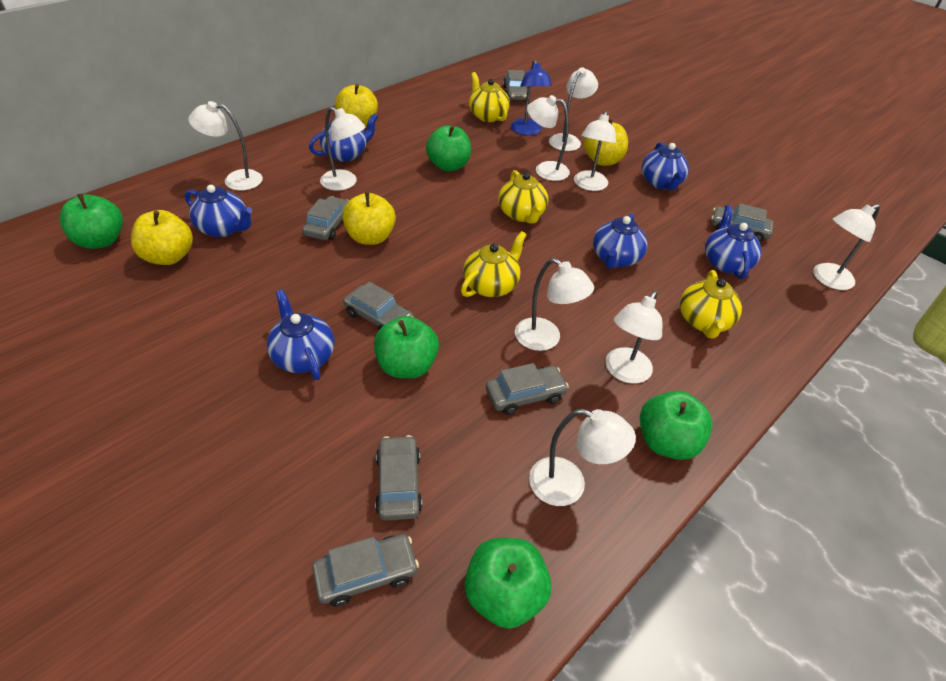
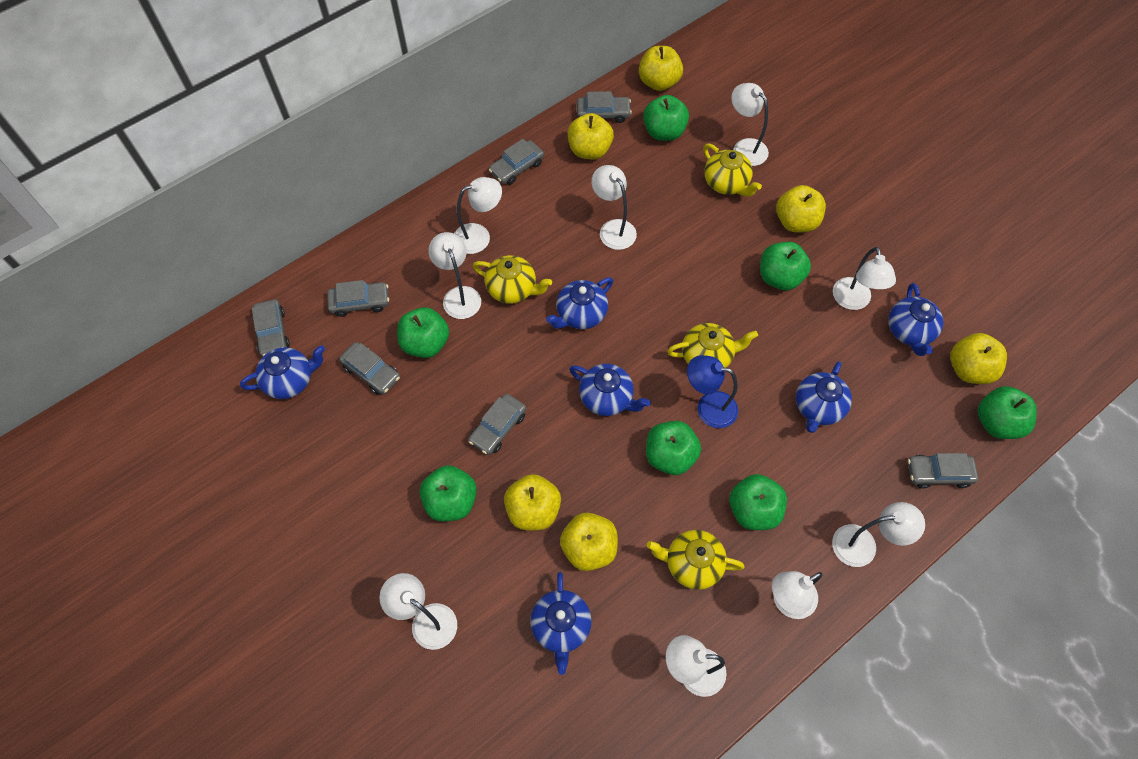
green apple: [59,194,123,249] [374,316,439,378] [426,125,471,171] [464,538,552,629] [640,391,713,460] = 5 -> [397,307,449,358] [420,465,477,521] [643,95,689,141] [646,421,701,475] [729,474,787,530] [760,242,811,290] [978,386,1037,439] = 7
yellow apple: [131,210,193,265] [335,84,378,127] [342,192,396,245] [584,120,628,166] = 4 -> [504,474,561,530] [560,512,618,571] [568,113,614,159] [639,46,683,91] [776,185,826,232] [950,333,1007,384] = 6

